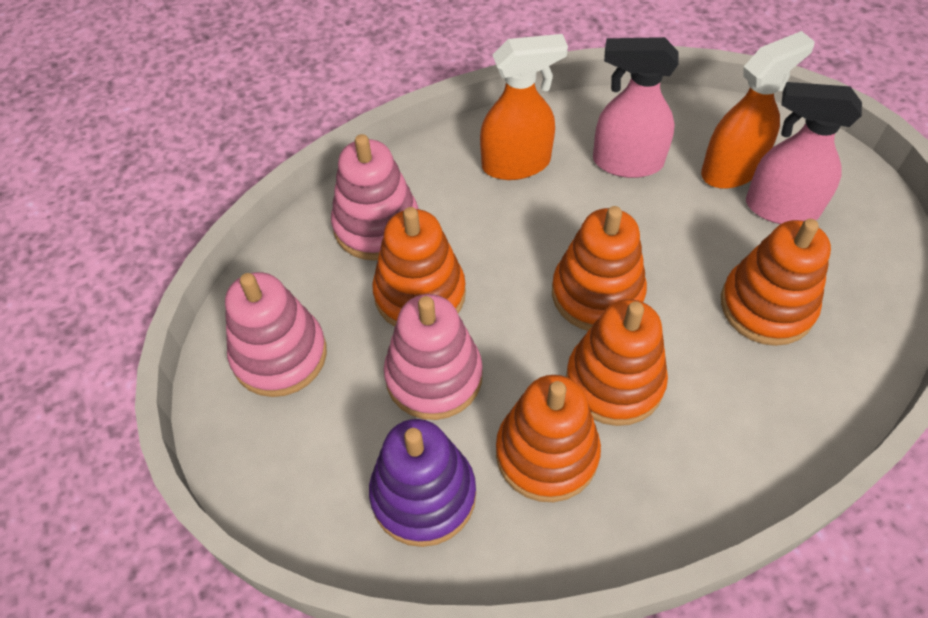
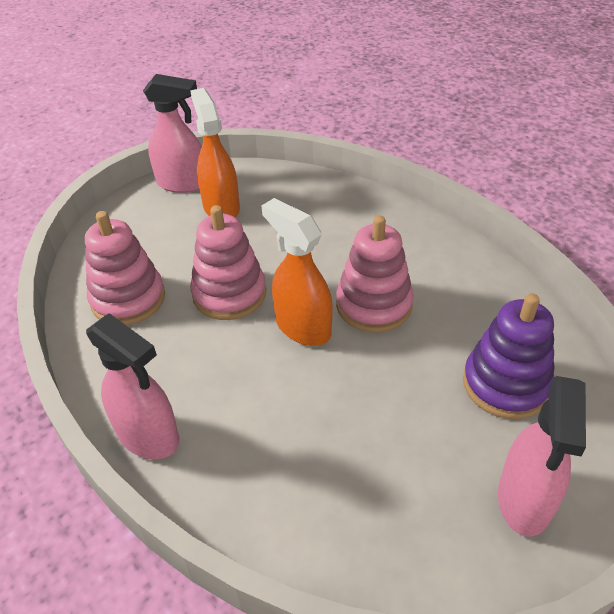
orange stacking toy: [372,207,466,327] [496,375,601,502] [552,206,647,331] [566,299,668,426] [721,219,831,346] = 5 -> none = 0
pink spray bottle: [593,37,679,178] [746,82,862,224] = 2 -> [86,313,179,459] [143,74,202,193] [498,376,586,537] = 3

